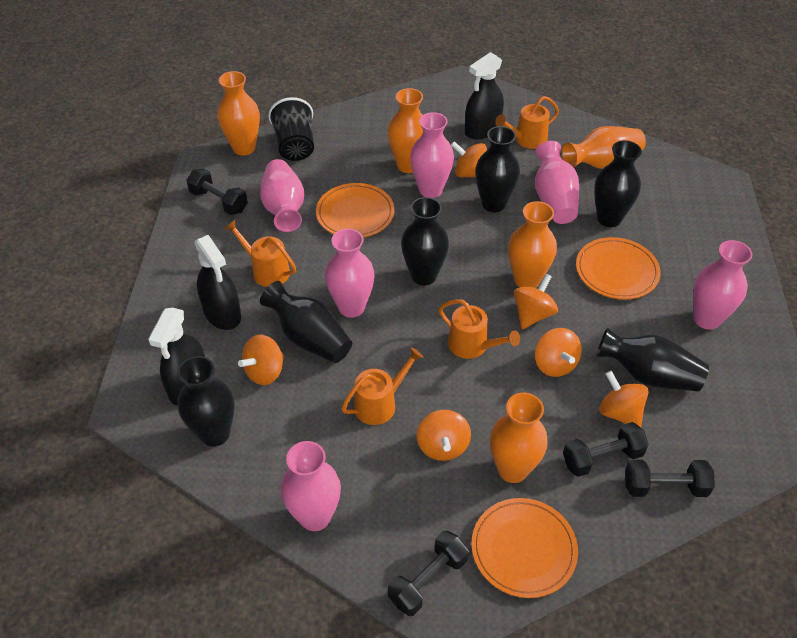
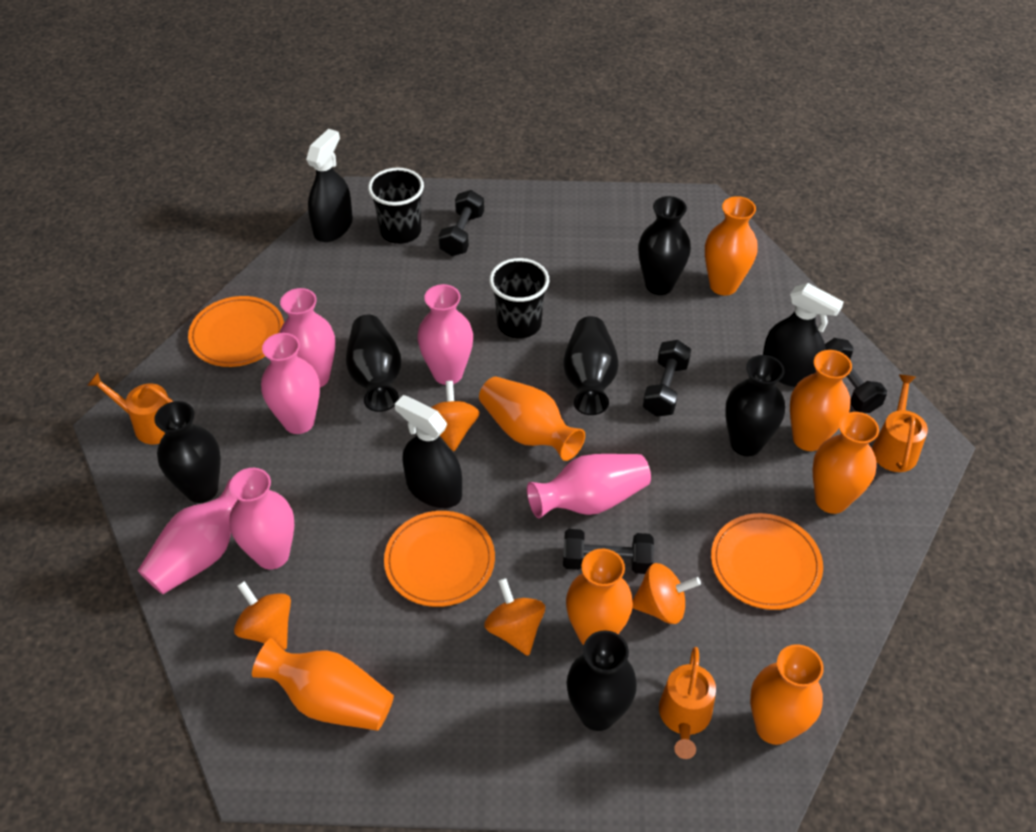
black cup: [268,97,314,161] = 1 -> [368,168,424,244] [489,258,549,339] = 2
orange spinning top: [238,335,284,385] [417,410,471,461] [451,141,487,177] [514,274,558,329] [535,328,582,377] [599,371,649,427] = 6 -> [234,581,291,650] [431,381,480,451] [484,578,545,656] [632,563,701,624] = 4
orange vase: [217,71,260,155] [388,88,423,173] [490,393,548,483] [508,201,557,288] [562,126,646,169] = 5 -> [252,638,394,731] [479,377,585,461] [566,549,633,645] [705,196,758,295] [750,644,824,745] [790,350,852,451] [812,412,879,514] = 7
orange watering can: [224,220,296,287] [341,347,424,425] [439,299,520,359] [495,96,559,149] = 4 -> [87,372,174,444] [659,647,716,759] [872,375,928,472] = 3

